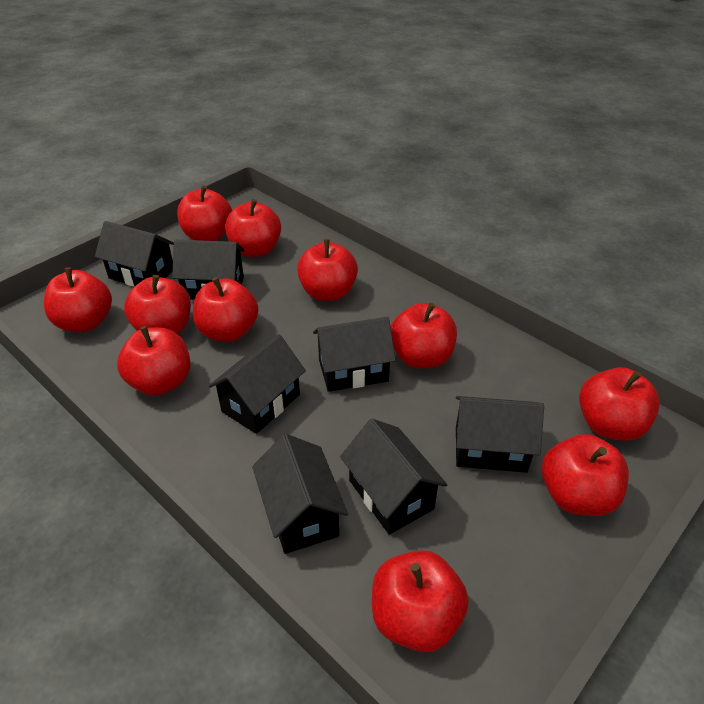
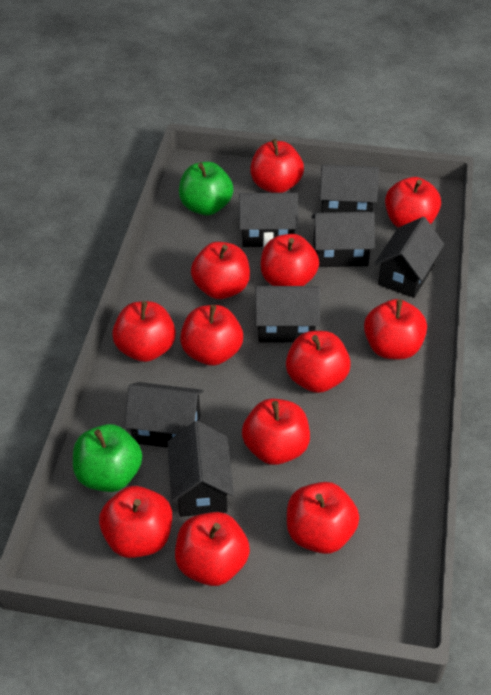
green apple: none = 0 -> [73,424,142,492] [179,162,233,215] = 2
red apple: [44,267,112,332] [117,326,191,396] [124,275,191,334] [177,185,232,241] [193,277,258,342] [225,199,281,257] [297,239,358,301] [372,550,469,652] [390,303,457,368] [542,434,629,516] [579,367,660,441] = 11 -> [99,486,172,558] [112,301,176,362] [175,512,250,586] [180,305,243,366] [191,242,250,299] [242,399,310,465] [250,139,304,193] [261,234,319,286] [286,331,351,393] [287,482,359,554] [364,299,427,360] [385,177,441,228] = 12

